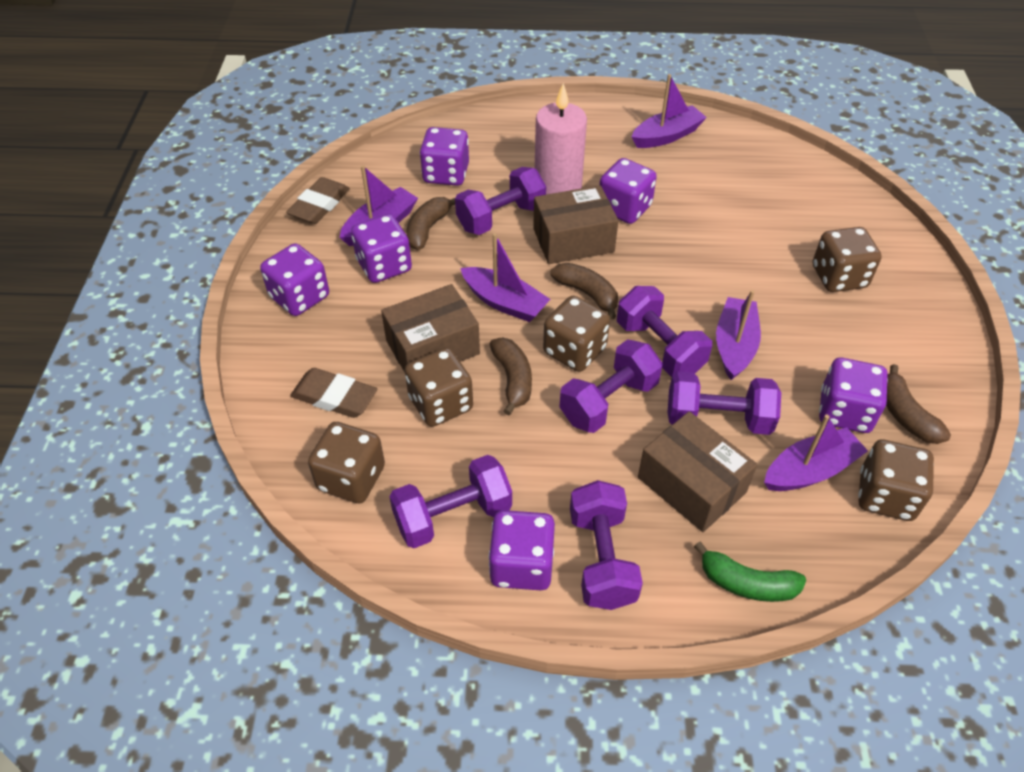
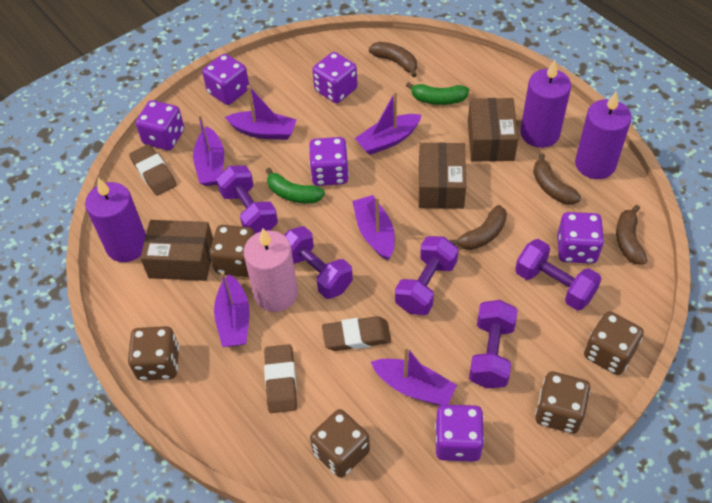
brown eraser: [286,177,350,224] [290,368,377,418] = 2 -> [129,144,177,196] [264,344,297,413] [322,316,391,351] = 3
green banana: [694,542,806,602] = 1 -> [266,168,325,204] [406,82,469,105] = 2
purple boat: [339,165,418,246] [461,233,550,322] [632,74,707,148] [716,290,761,380] [764,415,868,491] = 5 -> [193,114,224,186] [214,272,250,347] [225,85,297,140] [352,195,395,260] [355,91,422,155] [371,346,457,406] = 6
purple candle: none = 0 -> [85,178,146,262] [520,60,571,148] [575,91,632,179] = 3
purple dumbbell: [389,455,512,548] [455,167,546,235] [559,339,662,433] [570,480,643,610] [617,286,712,377] [667,371,781,435] = 6 -> [216,165,278,234] [284,226,353,299] [395,236,458,315] [469,300,518,389] [515,239,601,310] = 5

